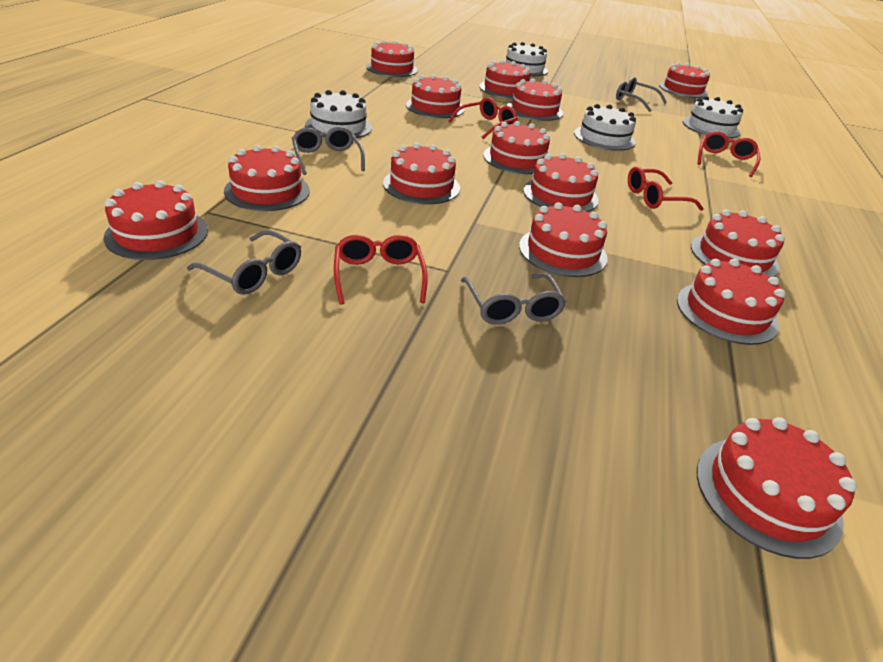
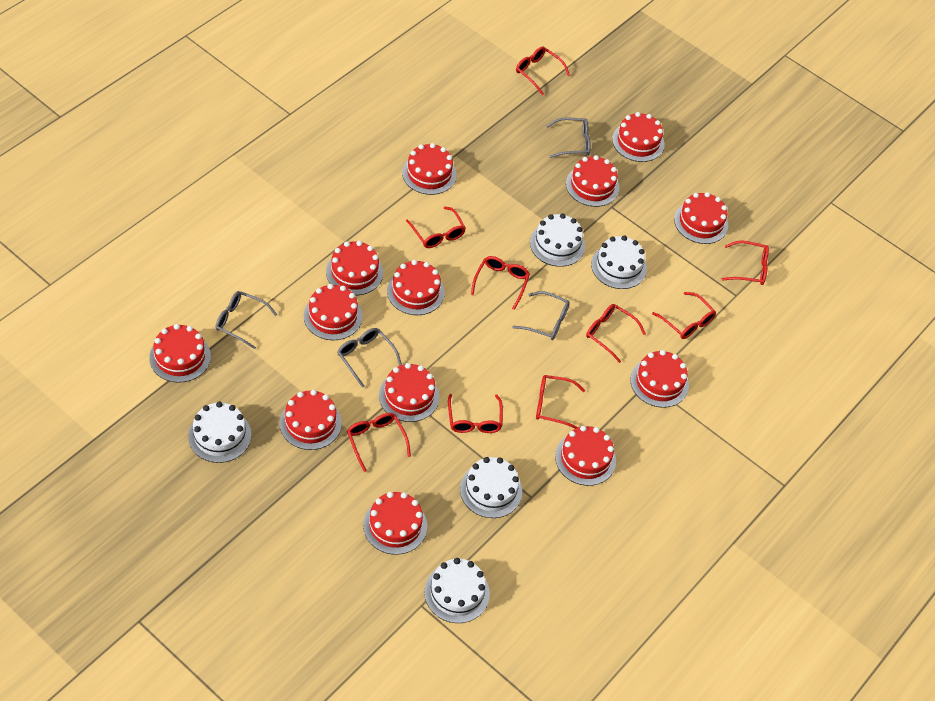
red cake: [104,180,208,260] [224,145,310,211] [366,40,418,77] [383,143,460,204] [406,74,465,118] [479,60,530,99] [483,121,550,174] [507,78,563,121] [519,202,608,277] [523,153,599,212] [659,63,710,98] [677,259,786,345] [691,210,785,277] [697,417,857,559] = 14 -> [149,324,211,383] [280,390,342,450] [304,284,363,340] [326,241,383,296] [363,492,427,555] [379,363,439,422] [387,260,445,315] [402,143,456,195] [555,425,616,486] [566,155,620,207] [612,112,665,162] [630,350,689,408] [674,192,728,244] = 13
red glasses: [334,235,428,305] [449,97,518,139] [628,166,704,211] [697,131,761,177] = 4 -> [347,413,411,472] [406,207,466,248] [448,394,503,433] [471,256,530,310] [516,46,570,95] [536,375,585,429] [586,304,646,363] [652,292,716,339] [722,240,769,285] = 9
white cake: [305,90,372,138] [505,42,548,76] [574,104,636,151] [683,96,743,138] = 4 -> [188,401,251,463] [424,558,490,623] [460,457,522,518] [530,213,585,267] [591,235,647,289] = 5

